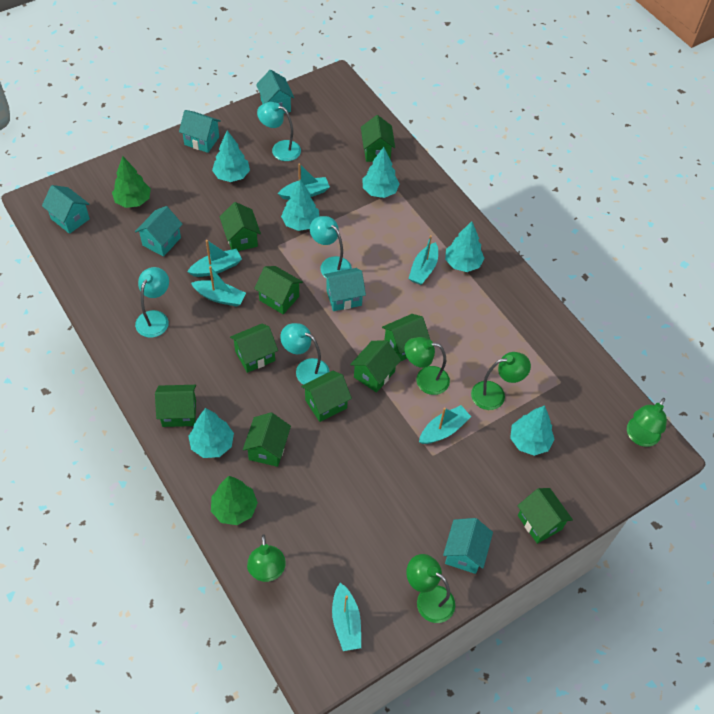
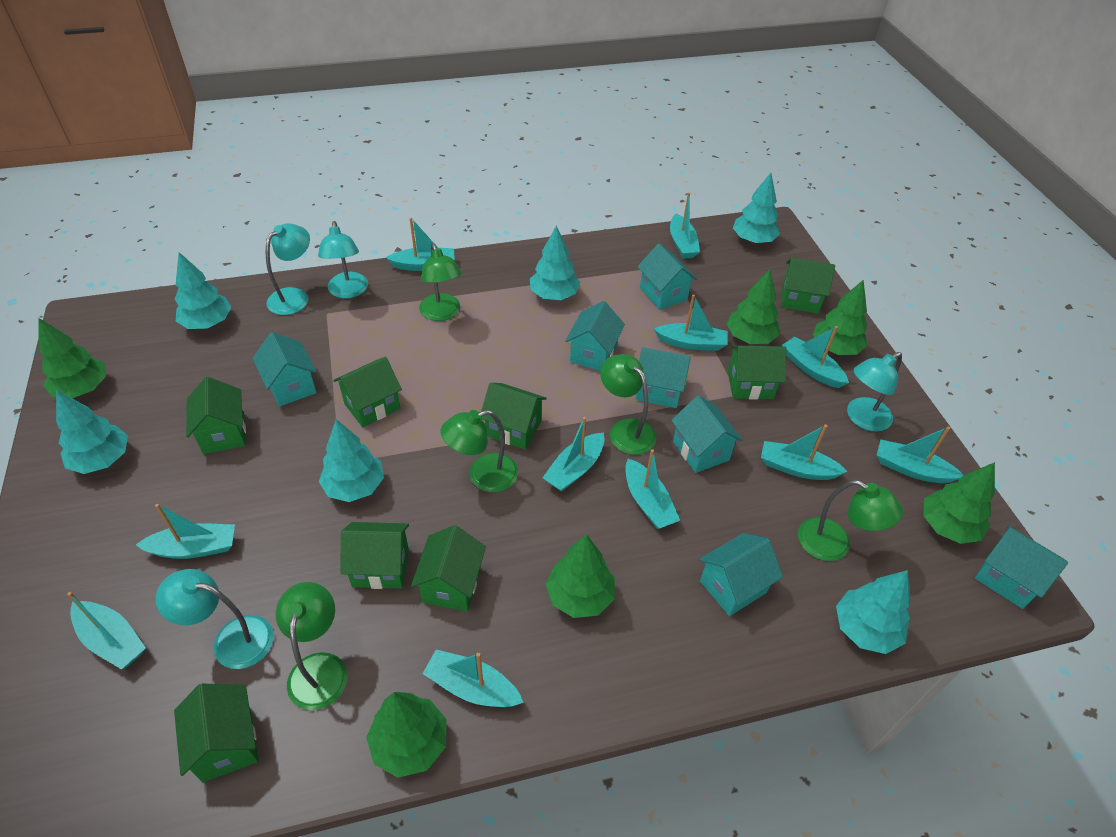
green house: [155,385,196,427] [220,202,261,251] [230,323,278,373] [243,412,291,467] [254,266,303,314] [301,371,352,422] [350,340,401,392] [361,115,395,162] [382,314,430,361] [517,488,573,544] = 10 -> [174,684,259,782] [186,377,246,454] [333,357,402,427] [340,522,409,589] [411,525,486,611] [481,383,547,450] [728,346,786,400] [781,258,835,314] = 8
green tree: [112,156,151,208] [211,476,258,525] = 2 -> [38,318,106,398] [366,692,446,778] [546,534,615,618] [726,269,780,344] [813,280,867,355] [923,462,995,544] = 6
turquoise boat: [187,240,242,277] [191,266,246,307] [278,163,330,200] [332,583,361,651] [408,235,438,285] [419,405,471,444] = 6 -> [67,592,146,669] [136,504,235,559] [386,218,455,271] [423,649,524,707] [542,417,604,491] [625,449,680,529] [654,295,728,351] [670,192,700,259] [761,424,848,480] [782,326,849,388] [877,427,964,483] = 11
turquoise house: [42,185,90,234] [135,206,183,257] [179,110,221,153] [256,70,294,113] [324,268,366,311] [443,518,493,574] = 6 -> [252,332,317,407] [565,301,625,371] [636,347,691,408] [637,244,697,310] [671,395,743,473] [699,533,783,616] [975,526,1068,609] = 7

